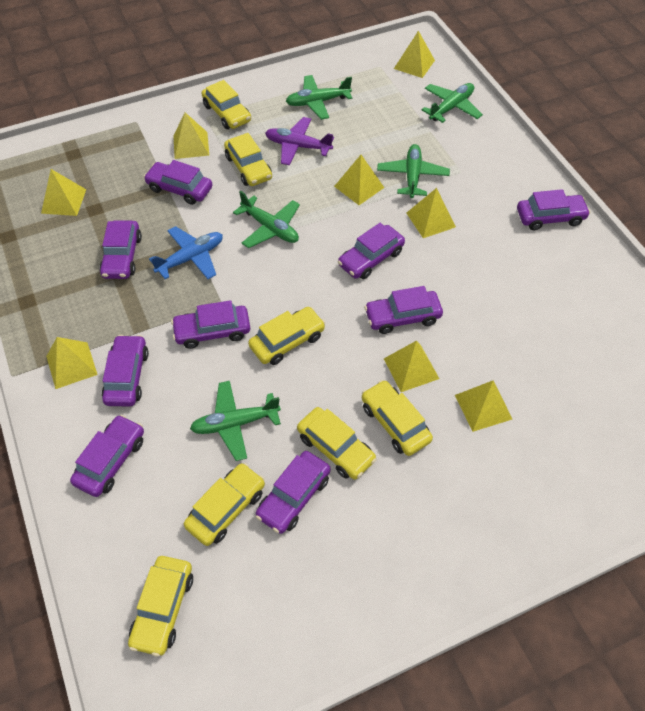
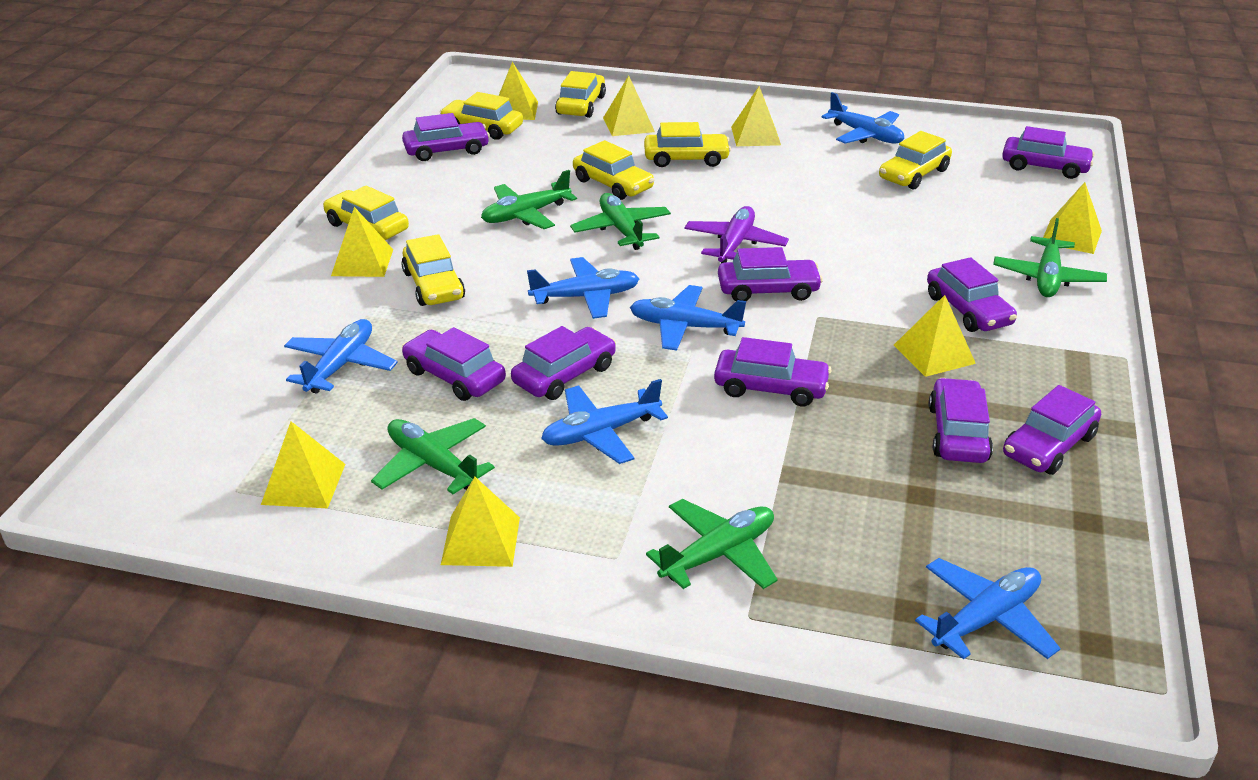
blue plane: [149,226,223,279] = 1 -> [284,319,398,394] [527,257,639,319] [541,379,668,464] [630,285,746,351] [821,92,904,144] [915,558,1061,660] = 6

